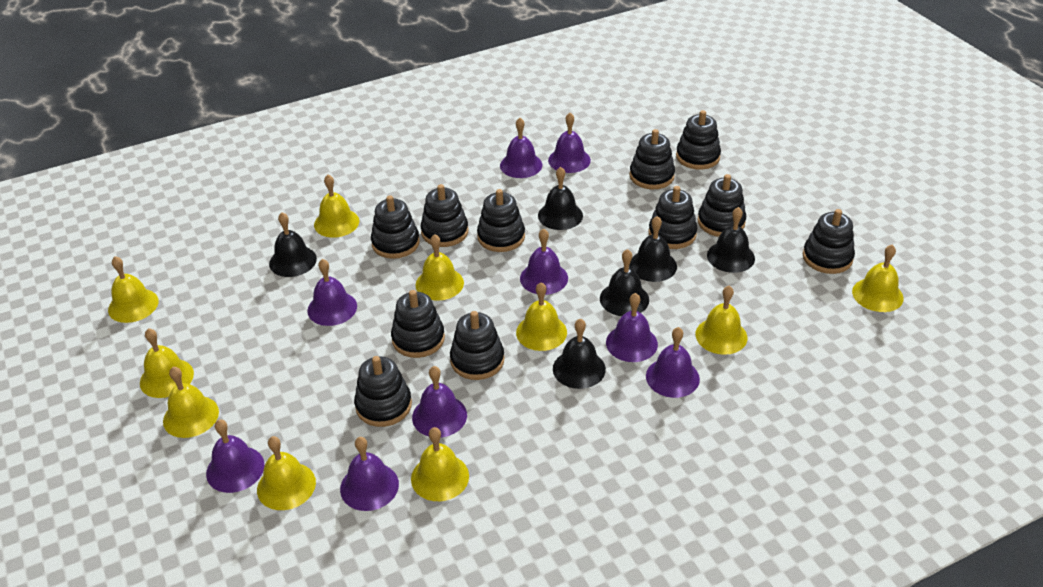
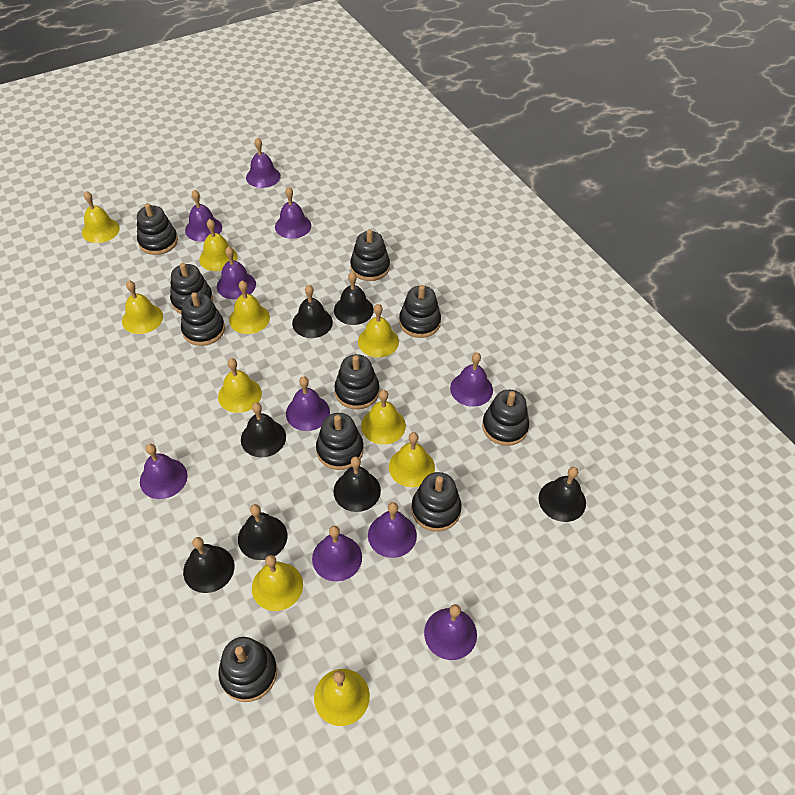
black bell: [269,212,317,277] [538,167,583,230] [553,319,606,389] [600,249,649,316] [629,216,677,282] [707,207,755,273] = 6 -> [183,537,235,593] [238,504,287,560] [241,402,286,457] [292,285,333,338] [334,272,374,325] [334,457,381,512] [538,467,586,522] = 7
black stacking toy: [354,356,412,427] [371,195,420,259] [391,290,445,358] [421,184,468,247] [450,311,504,380] [477,189,525,252] [630,129,675,189] [649,186,697,249] [676,110,721,170] [698,174,746,237] [803,209,855,274] = 11 -> [137,203,178,255] [170,263,213,314] [181,292,225,346] [218,637,277,702] [316,413,364,470] [334,354,379,410] [350,229,390,281] [399,285,441,338] [412,472,462,532] [482,389,529,446] = 10
purple bell: [206,419,264,493] [307,259,357,326] [340,437,399,511] [412,366,467,438] [500,118,542,178] [520,229,568,295] [548,113,591,173] [606,293,658,362] [646,327,700,398] = 9 -> [140,444,188,499] [185,190,222,242] [217,246,256,300] [246,137,281,188] [275,187,311,239] [286,376,330,431] [312,526,362,582] [368,502,417,558] [424,604,477,660] [450,353,493,407] = 10

